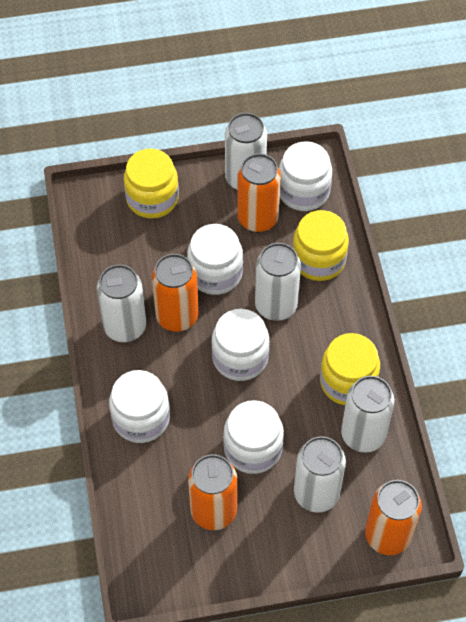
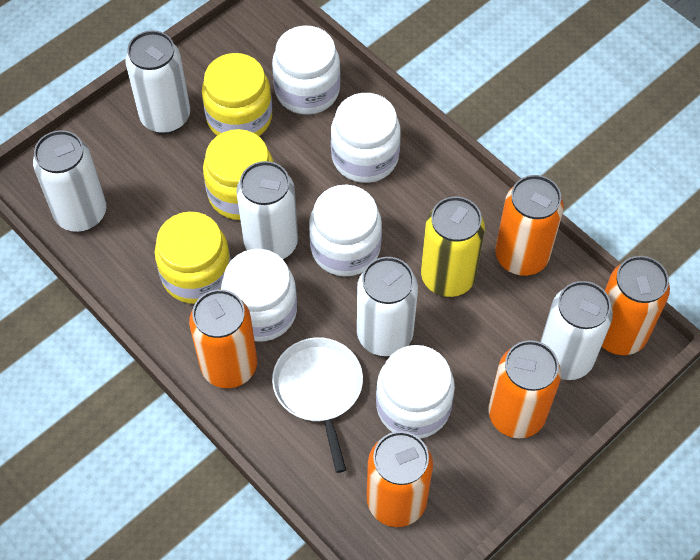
orange can: [152,254,199,332] [188,454,237,530] [237,153,281,233] [365,480,422,555] = 4 -> [189,289,257,388] [367,431,433,527] [488,340,561,438] [495,175,564,276] [602,256,670,355] = 5
white pan: none = 0 -> [272,337,363,473] = 1
yellow can: none = 0 -> [421,196,485,297] = 1

